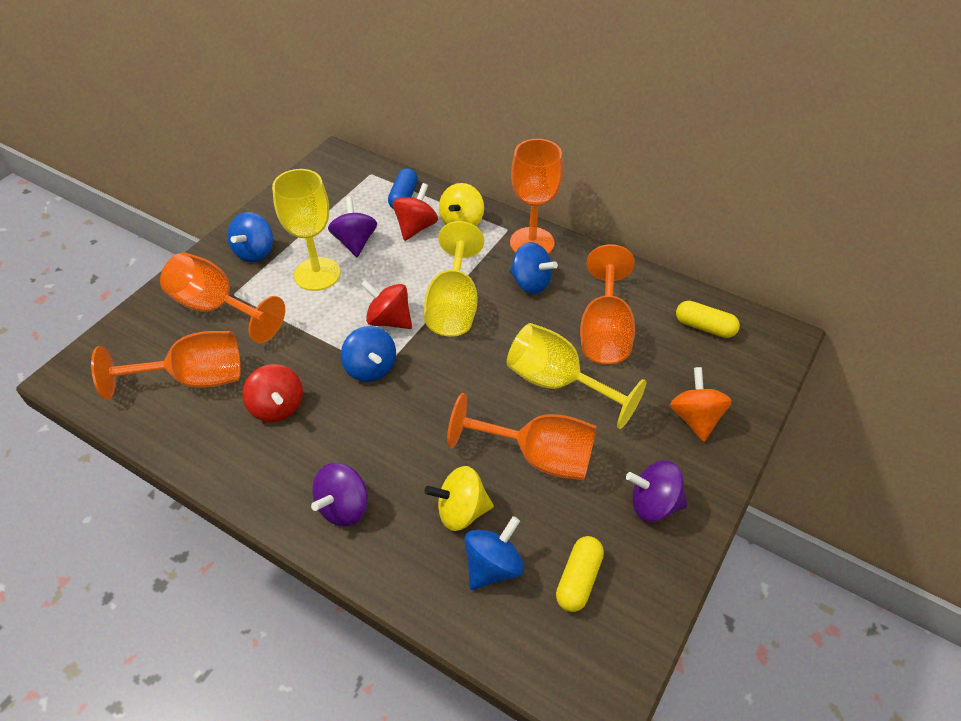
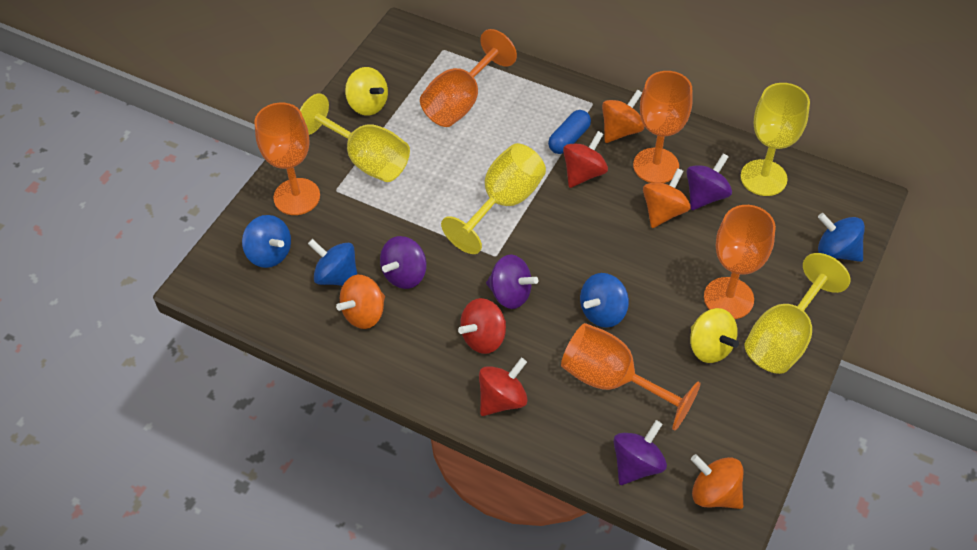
orange spinning top: [670,367,732,442] = 1 -> [336,275,385,329] [602,89,644,143] [643,168,691,228] [691,454,743,509] = 4
purple spinning top: [311,463,368,526] [328,196,377,257] [626,460,688,522] = 3 -> [380,236,427,289] [486,255,538,309] [614,420,667,485] [687,153,732,210] = 4
yellow capsule: [556,536,604,612] [676,301,740,338] = 2 -> none = 0
yellow goblet: [272,169,340,291] [424,221,484,337] [507,323,646,429] = 3 -> [300,93,410,182] [441,143,546,254] [740,83,810,196] [745,253,851,374] = 4

